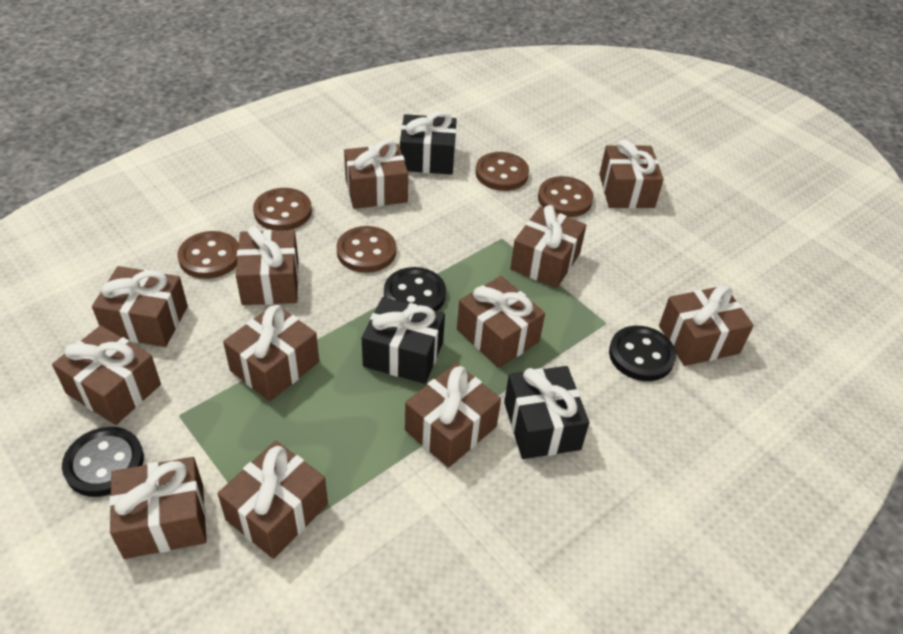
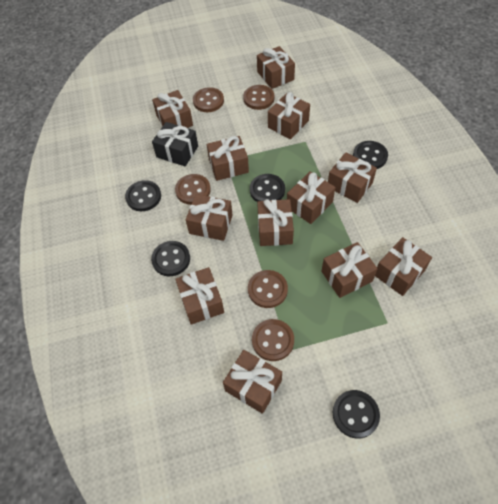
black button: [62,427,144,497] [384,267,446,311] [609,326,676,381] = 3 -> [125,180,161,211] [151,241,190,276] [250,174,285,202] [333,390,380,439] [353,141,388,169] = 5
black gift: [362,297,445,384] [400,111,457,175] [504,366,589,459] = 3 -> [152,122,198,166] = 1

